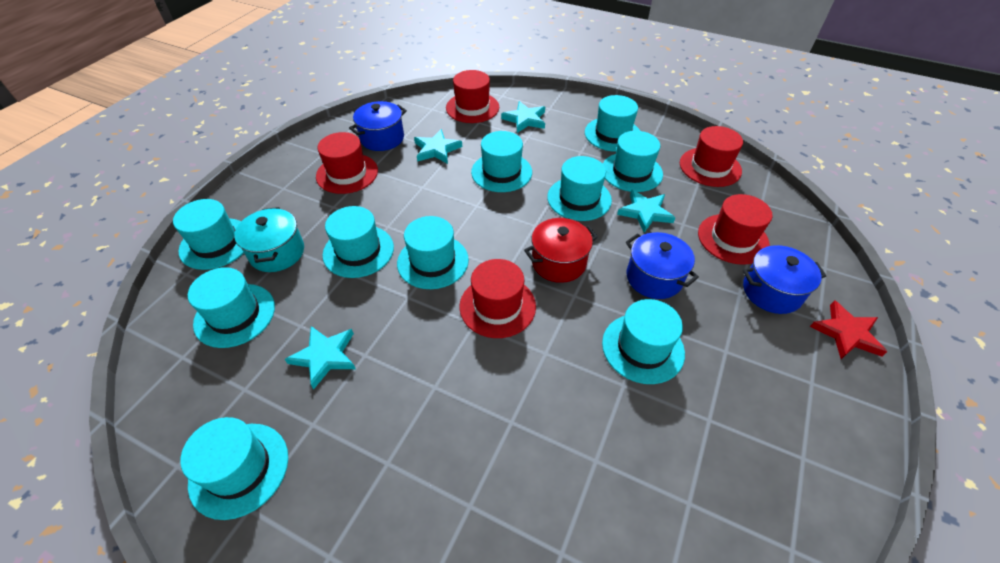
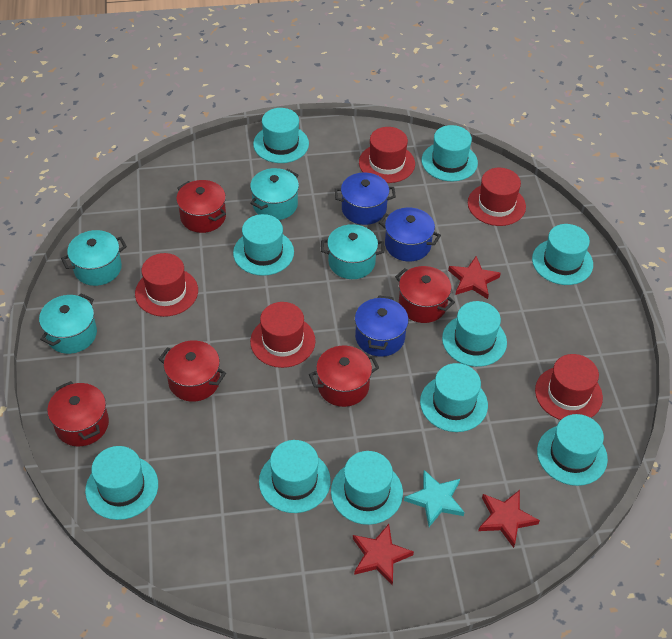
red pot: [524,218,598,283] = 1 -> [47,381,109,447] [159,340,226,402] [176,180,226,233] [309,346,379,407] [395,266,455,323] = 5
red star: [810,300,887,359] = 1 -> [353,524,414,585] [448,256,501,299] [478,490,540,548] = 3
turquoise pot: [234,207,304,272] = 1 -> [39,293,97,354] [61,230,127,286] [250,168,299,220] [321,224,384,279] = 4
turquoise star: [285,326,356,390] [414,129,462,164] [501,101,545,133] [617,189,675,233] = 4 -> [404,470,465,527] = 1

